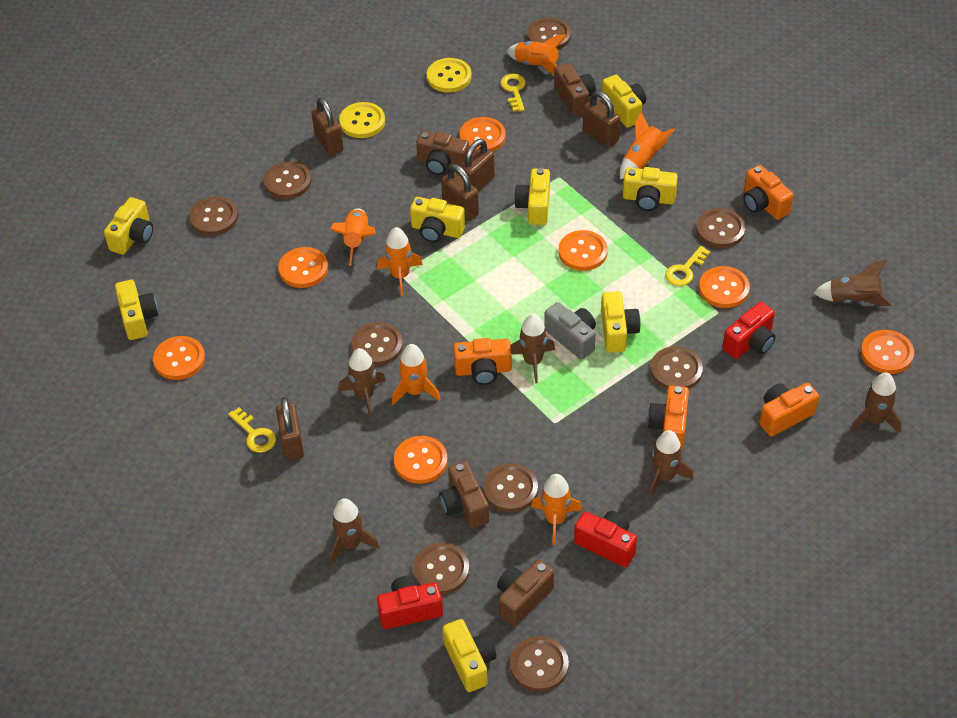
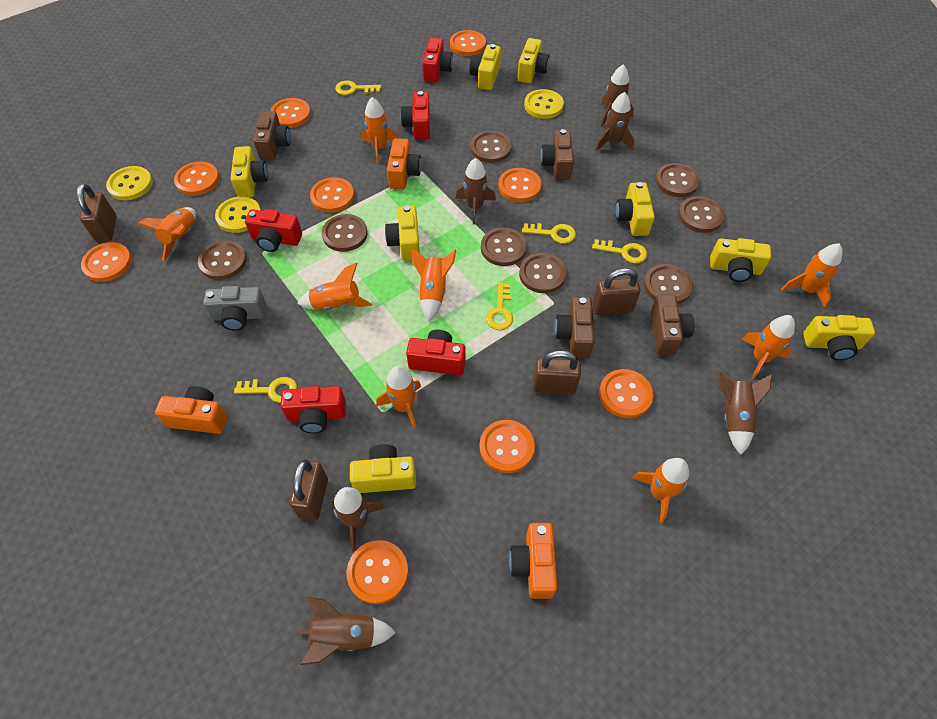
brown button: [189,197,238,236] [264,161,312,199] [352,322,403,366] [413,543,469,595] [483,463,538,512] [510,636,569,692] [527,18,571,50] [650,346,703,389] [696,208,745,248] = 9 -> [198,240,247,280] [322,214,368,252] [471,131,512,163] [481,228,527,266] [519,253,567,293] [644,264,693,304] [656,163,700,197] [678,196,725,233] = 8
brown padlock: [276,397,304,461] [311,97,344,156] [441,164,479,222] [459,139,495,192] [583,91,620,148] = 5 -> [77,184,117,242] [290,459,328,521] [533,350,581,395] [593,268,640,315] = 4
orange button: [153,336,205,380] [279,247,328,288] [394,436,448,484] [459,117,506,152] [559,230,608,271] [699,266,750,308] [861,330,914,374] = 7 -> [81,242,132,282] [174,161,219,196] [270,98,311,128] [310,177,354,213] [347,540,408,604] [450,30,486,56] [479,420,535,473] [498,168,542,202] [599,369,653,418] = 9
orange camera: [454,338,512,385] [648,386,689,450] [743,165,793,220] [759,383,819,436] = 4 -> [155,386,227,434] [387,138,422,189] [509,523,557,599] = 3
orange rocket: [329,208,376,266] [377,227,423,296] [392,344,441,405] [507,34,568,75] [531,474,582,545] [620,112,675,179] = 6 -> [137,207,196,261] [298,263,372,310] [361,97,398,163] [376,366,421,430] [412,248,456,321] [633,458,689,523] [741,315,795,379] [781,243,843,308] = 8
red camera: [377,575,443,629] [574,511,637,567] [723,302,776,359] = 3 -> [245,209,302,252] [280,386,346,433] [400,91,430,140] [406,330,465,375] [422,38,453,83] = 5
yellow button: [339,102,385,138] [427,58,472,93] = 2 -> [106,166,153,200] [215,196,261,233] [524,89,564,119] = 3
yellow key: [228,407,276,453] [500,74,526,112] [665,246,710,286] = 3 -> [234,377,297,403] [335,81,381,95] [486,283,513,330] [522,223,576,244] [592,239,647,264] = 5

